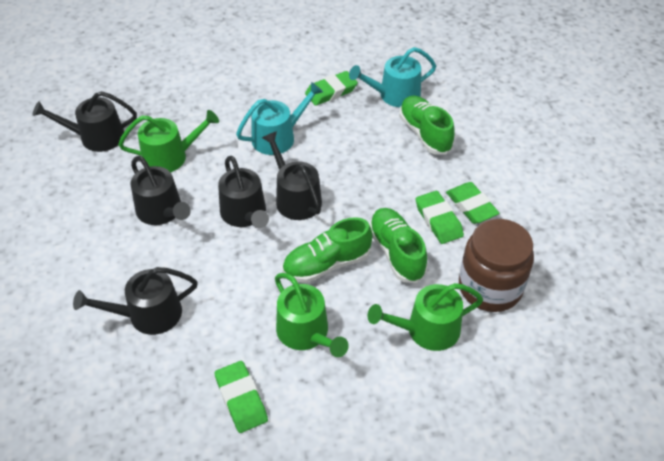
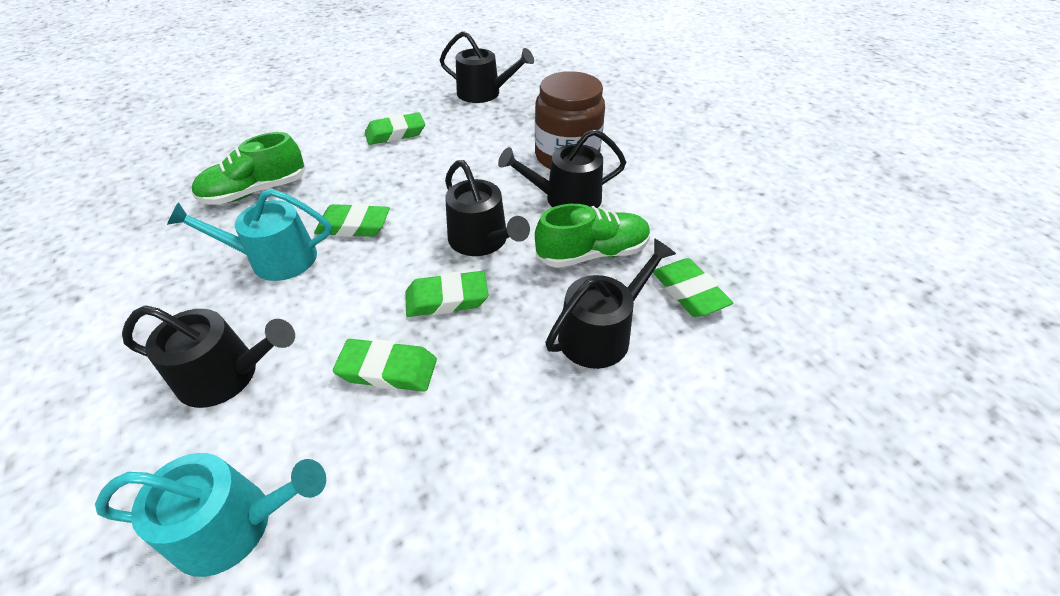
green eraser: [214,361,268,433] [305,71,358,106] [416,191,464,244] [446,182,500,224] = 4 -> [314,203,390,237] [333,339,437,392] [365,112,425,145] [405,271,489,317] [653,258,733,317] = 5
green shoe: [282,217,373,283] [369,208,428,283] [399,96,455,155] = 3 -> [192,132,306,205] [535,204,650,268] = 2
green watering can: [118,110,219,172] [275,273,349,357] [368,283,483,351] = 3 -> none = 0

